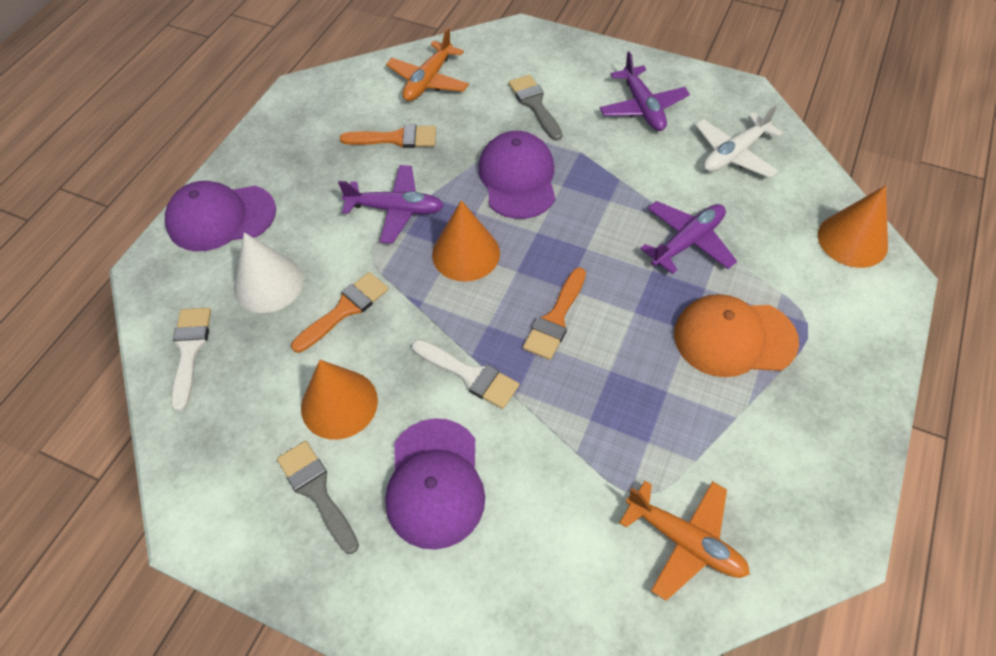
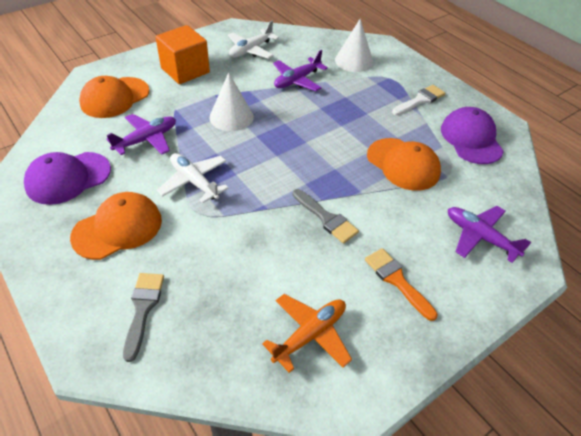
orange brush: [291,272,389,353] [340,125,436,148] [523,267,586,360] = 3 -> [365,248,438,321] = 1
orange cap: [674,294,799,377] = 1 -> [70,192,162,260] [79,76,149,118] [367,138,441,191] = 3
orange cone: [301,360,378,440] [432,200,500,282] [818,185,888,268] = 3 -> none = 0
orange cube: none = 0 -> [155,25,210,84] = 1
orange plane: [386,28,469,101] [619,481,750,601] = 2 -> [262,294,352,373] = 1
purple cap: [165,181,276,251] [385,418,485,550] [478,131,556,219] = 3 -> [24,152,111,205] [441,107,504,164] = 2
white brush: [171,308,211,412] [412,339,519,409] = 2 -> [392,85,445,115] = 1
white cone: [234,232,304,313] = 1 -> [210,72,254,131] [335,19,373,72] = 2
white plane: [695,105,783,178] = 1 -> [157,153,229,203] [228,21,279,59] = 2

